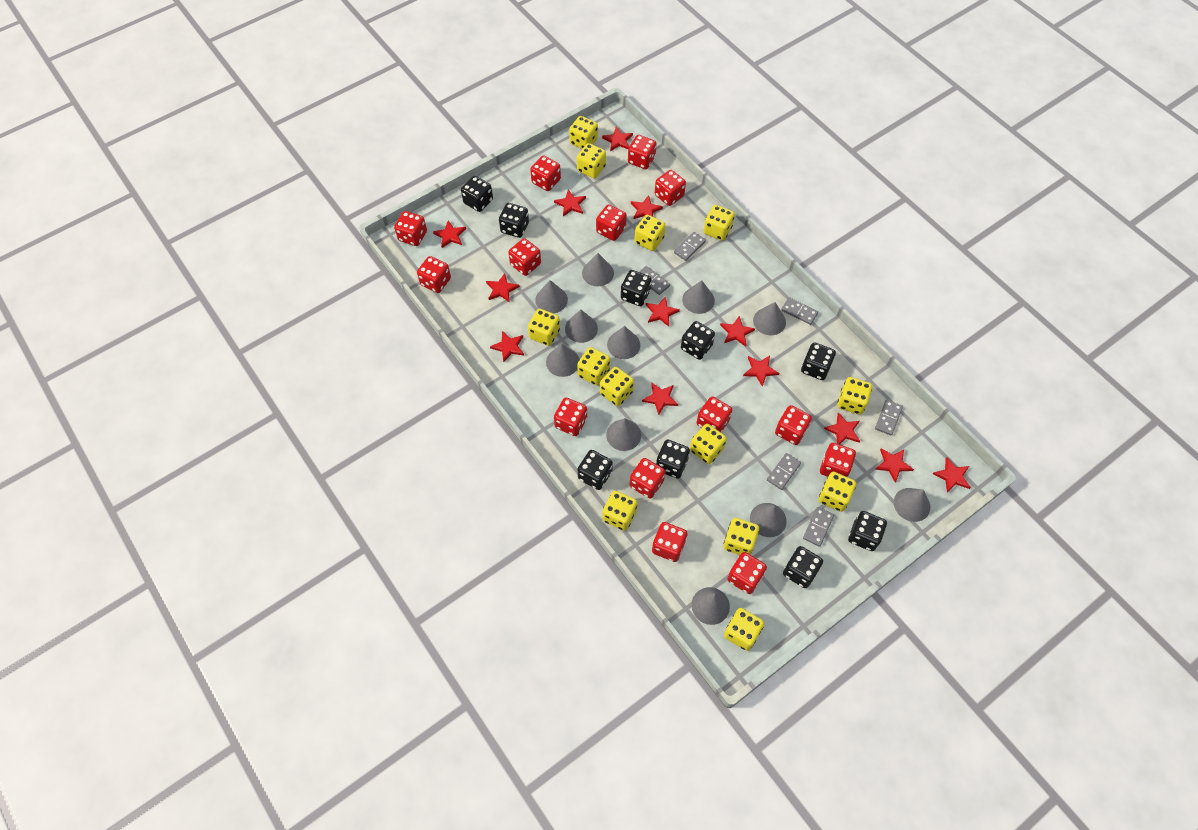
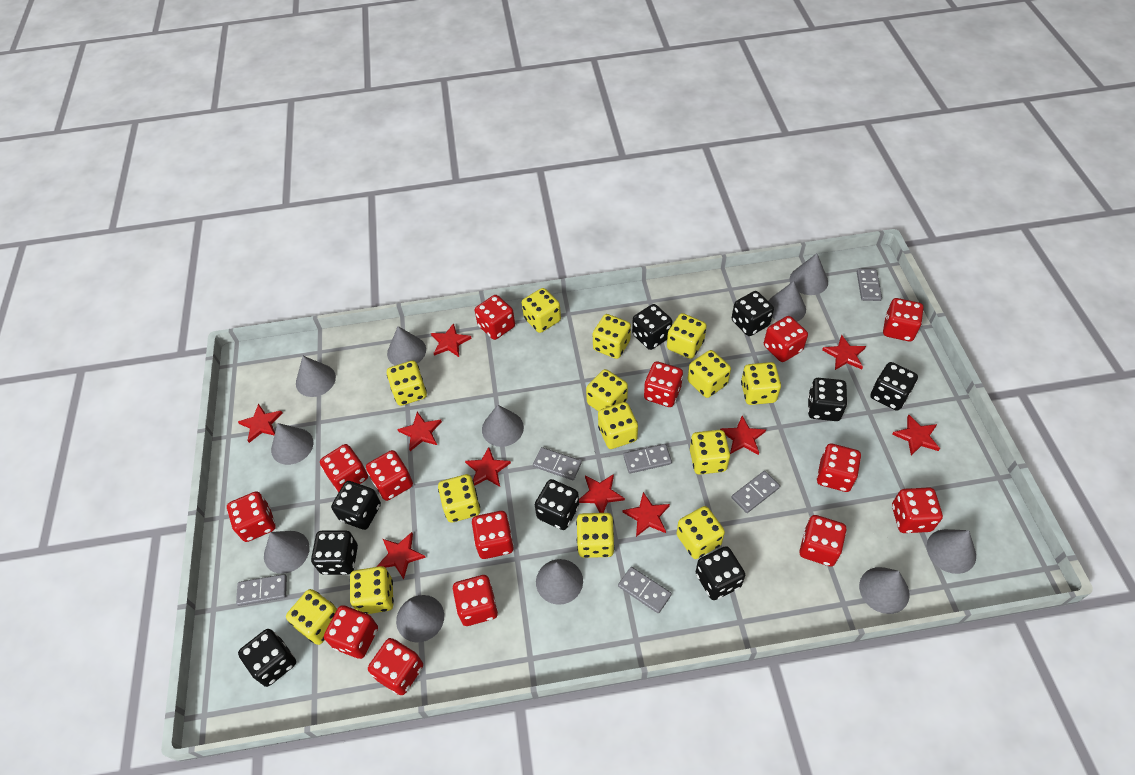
red star: [433,221,466,248] [486,273,520,303] [490,331,524,362] [554,190,586,216] [602,126,633,151] [631,195,663,219] [642,383,678,415] [646,297,680,327] [720,316,755,347] [743,356,779,387] [824,412,860,445] [875,448,914,483] [933,457,971,493] = 13 -> [238,404,282,443] [377,532,426,579] [397,412,442,451] [431,323,472,357] [465,447,511,487] [579,474,625,513] [622,492,670,537] [720,416,766,455] [822,335,866,370] [892,415,940,456] = 10
yellow dice: [528,309,560,346] [569,116,598,149] [577,143,606,178] [577,347,610,386] [600,367,634,406] [602,491,638,531] [635,215,666,251] [690,424,727,464] [704,205,735,241] [723,518,759,555] [724,608,764,651] [819,472,856,512] [837,377,872,415] = 13 -> [286,589,337,645] [350,566,394,614] [387,361,427,406] [438,474,480,523] [522,288,561,333] [576,513,614,558] [586,369,628,411] [593,314,631,359] [598,402,638,449] [667,313,707,359] [676,506,725,559] [688,350,731,398] [690,430,730,475] [741,362,781,405] = 14

